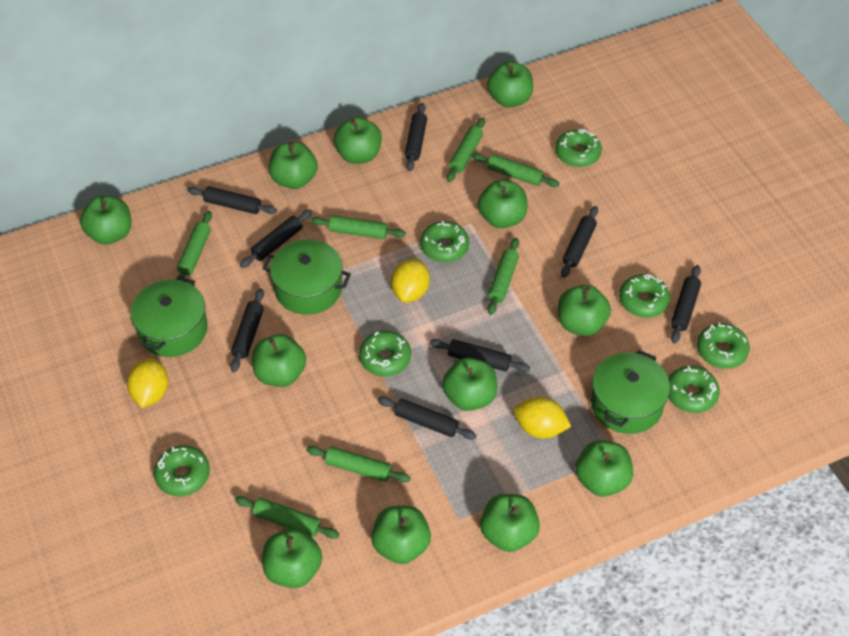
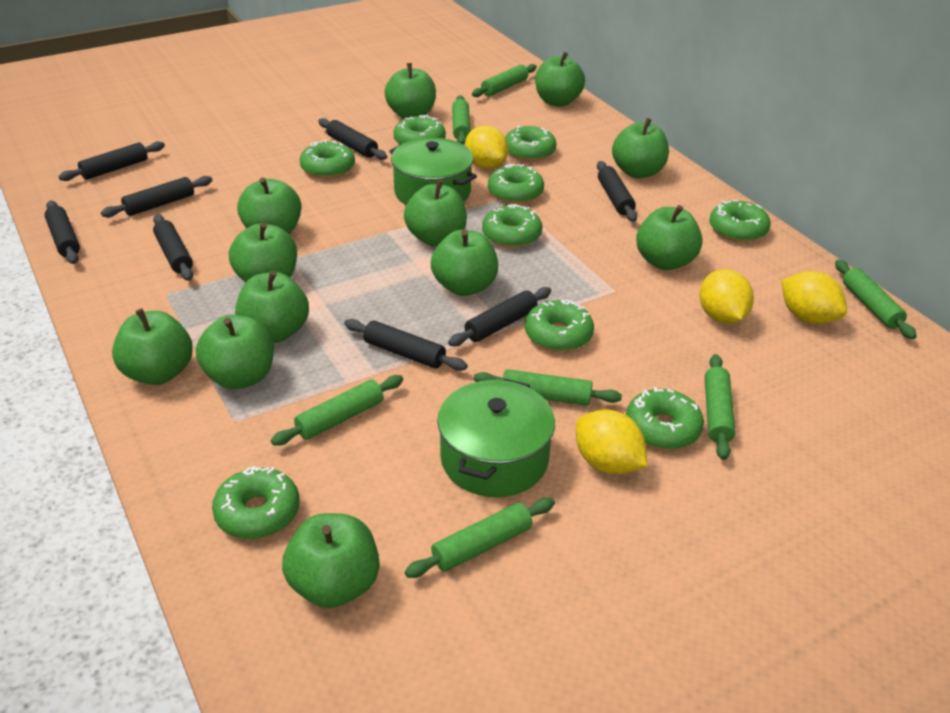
green donut: [154,446,210,496] [359,331,411,376] [420,221,469,262] [555,129,602,167] [619,274,670,318] [668,366,720,413] [697,323,750,369] = 7 -> [212,466,300,539] [300,140,355,178] [393,115,446,145] [482,204,542,248] [488,164,544,204] [505,126,556,161] [525,300,594,352] [626,387,704,449] [709,200,771,242] = 9
green pot: [130,277,208,357] [262,239,351,315] [591,350,670,434] = 3 -> [389,138,477,205] [437,378,555,497] = 2
yellow lemon: [127,358,168,408] [391,259,430,302] [514,397,571,438] = 3 -> [465,126,508,169] [576,409,648,475] [700,269,754,324] [781,271,847,324] = 4

